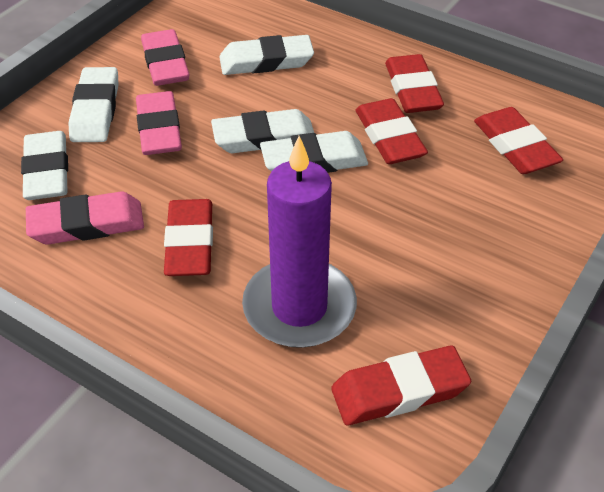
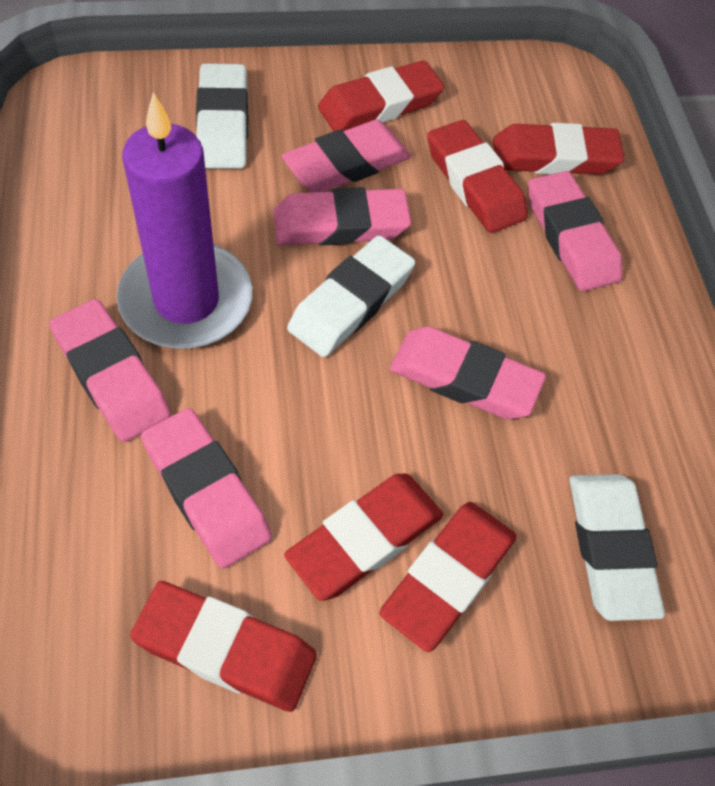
pink eraser: [26,192,144,245] [136,91,182,155] [141,29,190,86] = 3 -> [49,299,171,442] [141,408,272,569] [273,187,411,246] [282,120,411,192] [390,326,546,419] [528,171,623,292] = 6
red eraser: [164,199,213,276] [331,345,471,425] [356,98,428,164] [385,54,444,113] [474,107,563,174] = 5 -> [130,581,317,712] [284,474,443,601] [318,60,444,132] [379,502,517,652] [427,120,528,233] [493,123,624,175] = 6
white eraser: [21,131,68,200] [68,67,119,142] [211,109,314,153] [219,35,314,75] [260,131,368,173] = 5 -> [196,63,248,169] [287,235,415,357] [569,474,665,621] = 3

